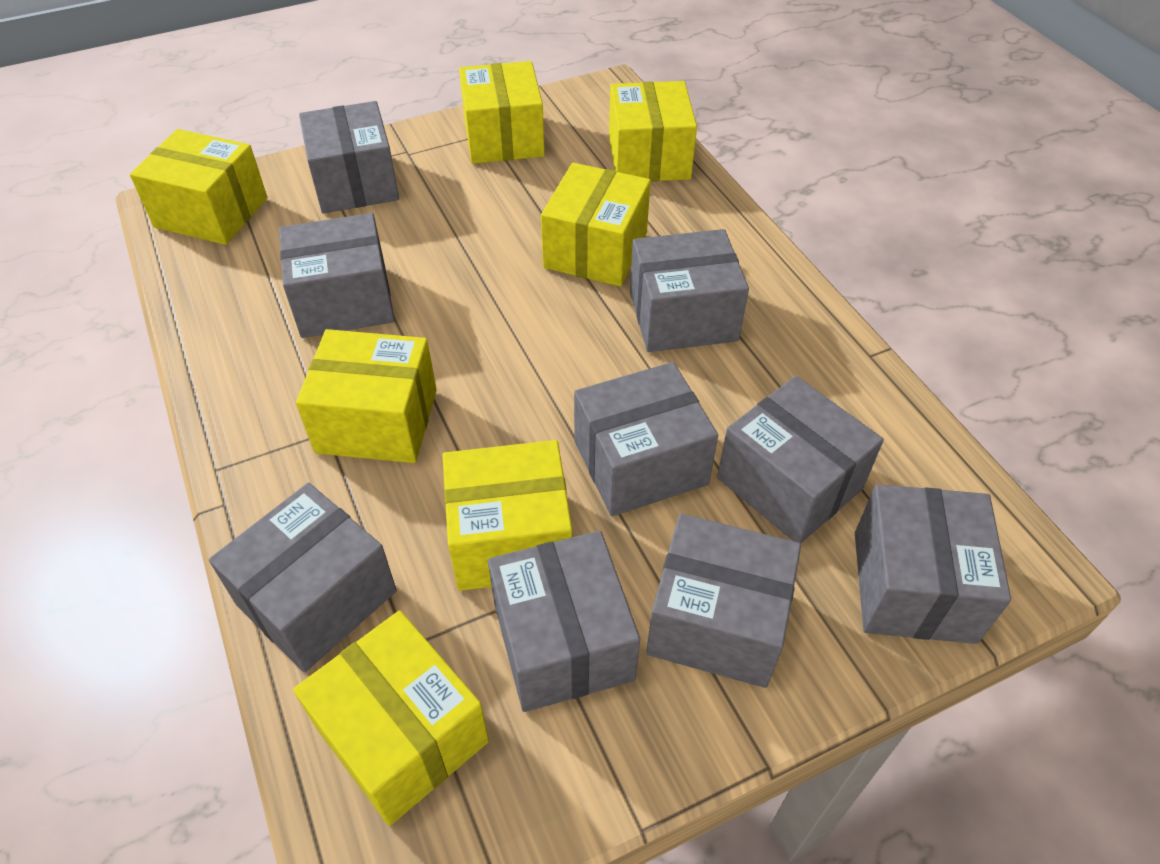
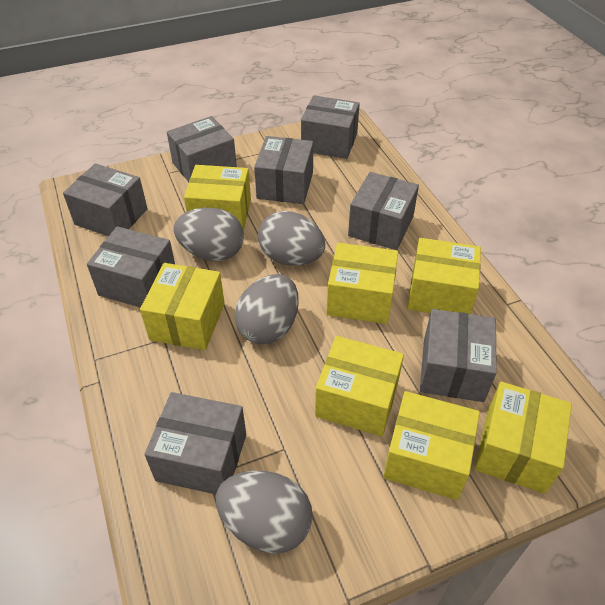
grey box: [209,483,397,672] [279,213,394,338] [299,101,399,213] [488,531,640,712] [574,362,718,516] [630,229,749,352] [646,514,801,688] [717,376,884,543] [855,484,1011,644] = 9 -> [63,163,147,236] [87,226,175,308] [144,392,246,494] [167,116,237,182] [254,136,314,204] [301,95,360,159] [348,172,419,250] [420,309,497,402] = 8
grey egg: none = 0 -> [174,208,244,261] [215,471,313,554] [234,274,299,344] [258,211,325,266] = 4

